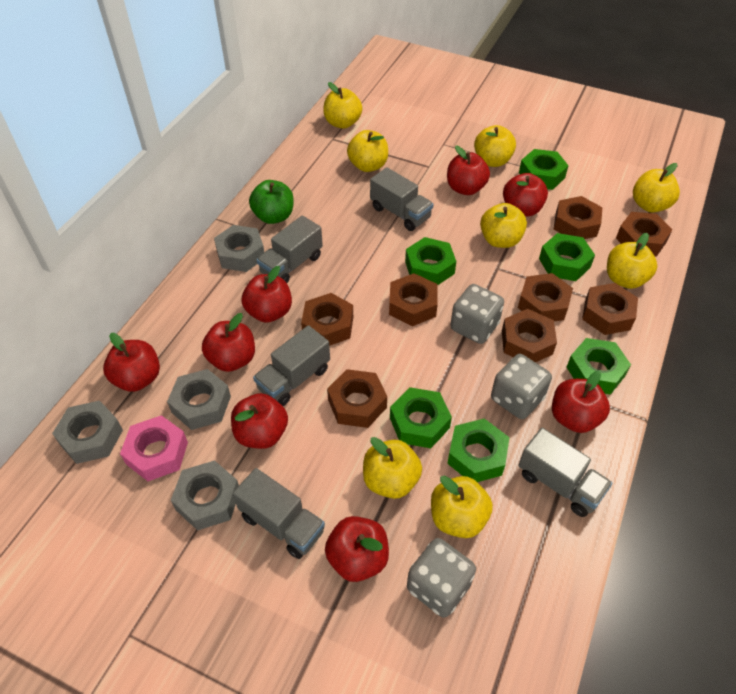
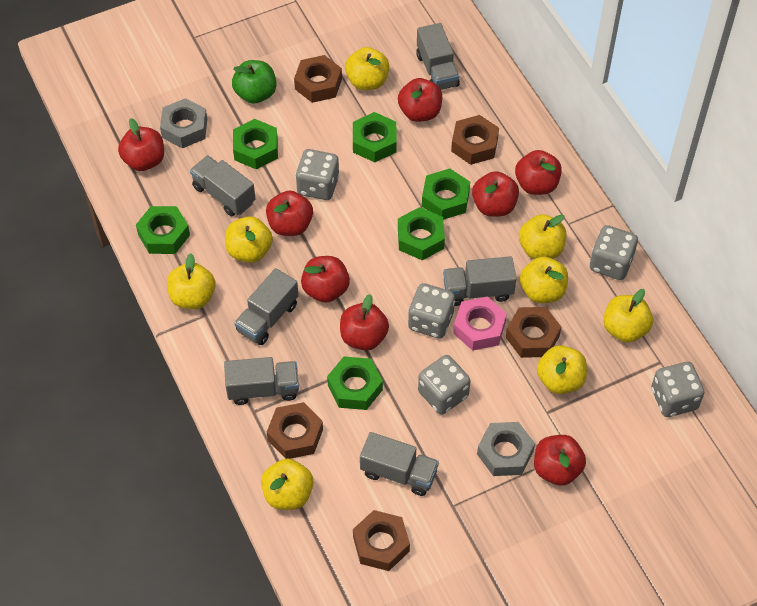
brown nut: [301,293,353,346] [327,369,387,428] [389,273,438,326] [502,309,557,363] [518,273,573,322] [554,196,602,239] [582,283,638,335] [616,212,672,257] = 8 -> [267,402,323,459] [294,55,342,103] [353,510,410,571] [451,115,499,165] [506,307,561,358] = 5
grey dice: [407,538,476,618] [450,284,504,344] [491,354,552,419] = 3 -> [296,149,339,200] [408,283,455,339] [418,355,471,415] [590,225,638,280] [651,362,705,417] = 5
grey nut: [52,401,123,464] [167,369,231,430] [171,460,239,531] [214,225,264,272] = 4 -> [160,98,207,148] [477,422,535,476] = 2
grey truck: [233,468,325,559] [253,325,330,406] [257,215,323,283] [370,167,433,231] [518,428,613,517] = 5 -> [190,155,255,216] [224,357,299,405] [234,268,299,345] [360,432,439,496] [416,23,460,90] [443,256,516,306] = 6

